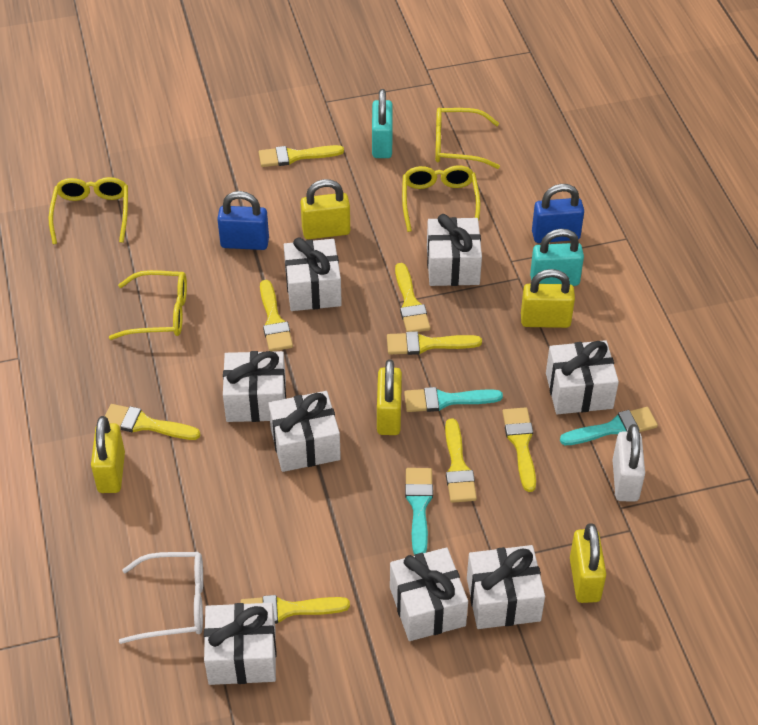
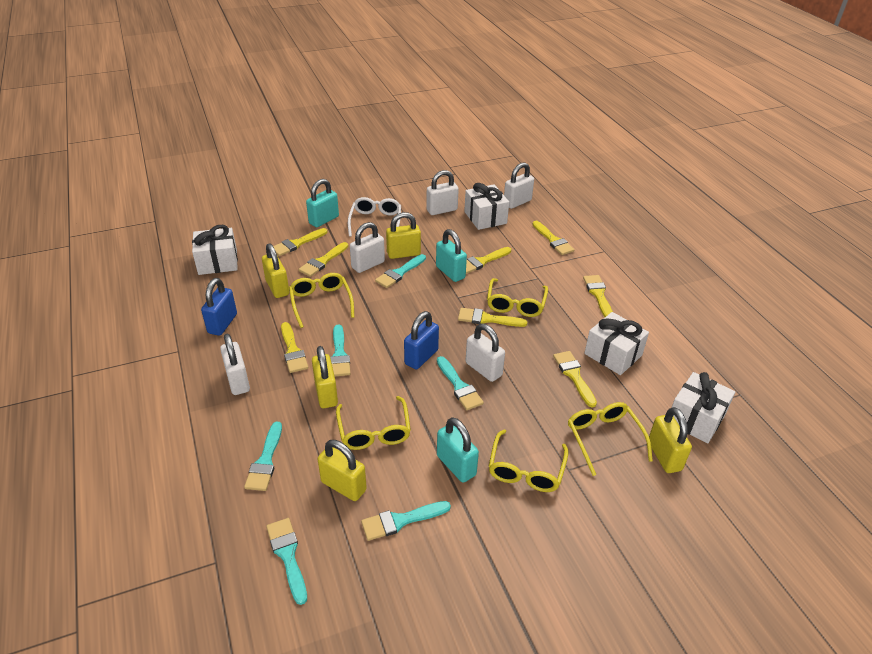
turquoise brush: [404,387,503,412] [405,468,433,555] [560,407,658,445] = 3 -> [244,422,282,491] [266,518,307,605] [330,325,350,376] [361,501,451,541] [375,254,426,288] [437,356,484,410] = 6
turquoise padlock: [372,89,393,158] [530,229,584,286] = 2 -> [306,179,339,227] [436,229,467,282] [437,417,479,483] = 3
white gift: [204,603,276,685] [223,351,286,422] [268,391,341,472] [284,237,342,311] [390,547,468,641] [427,214,482,286] [467,545,545,629] [546,340,619,414] = 8 -> [192,225,238,275] [464,183,509,230] [584,312,649,375] [671,372,735,443] = 4
white padlock: [612,424,645,502] = 1 -> [220,333,250,395] [350,222,385,273] [426,170,459,215] [466,324,505,382] [504,162,534,209] = 5
yellow glasses: [49,177,128,244] [109,270,187,340] [402,165,480,232] [435,108,500,169] = 4 -> [289,273,354,328] [336,396,411,450] [487,278,548,317] [489,429,568,492] [568,402,653,476] = 5

